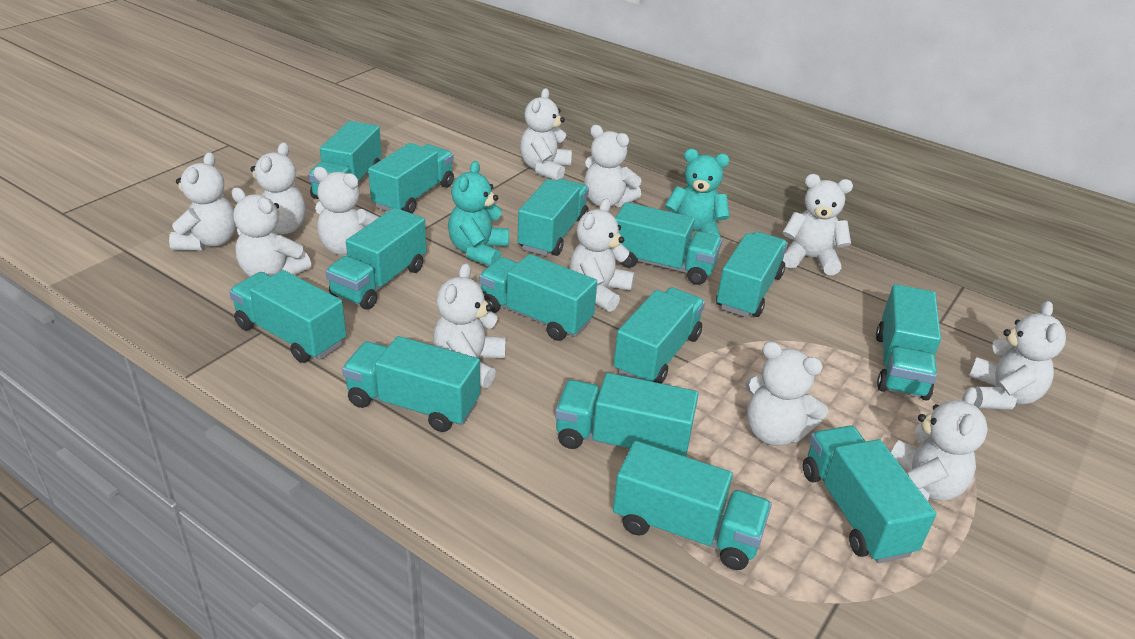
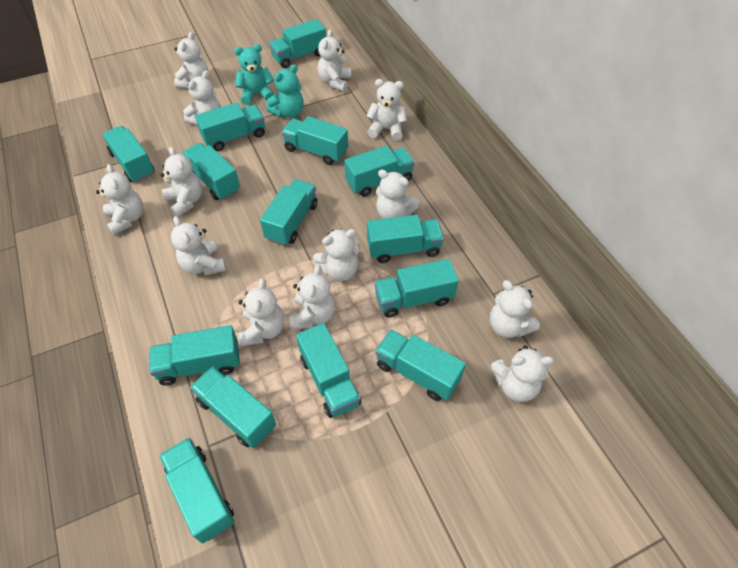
white teddy bear: [169,152,236,251] [231,187,311,277] [250,142,305,234] [313,167,379,255] [433,263,506,388] [520,88,572,180] [570,199,635,312] [584,125,642,207] [745,341,828,446] [783,174,853,275] [891,387,988,501] [969,301,1066,410] = 12 -> [96,164,143,235] [161,147,202,217] [171,216,226,275] [174,32,208,88] [183,70,221,126] [239,278,284,346] [290,264,335,330] [313,229,360,281] [318,30,351,92] [366,79,407,141] [376,170,419,219] [490,280,540,338] [491,345,554,402] = 13

